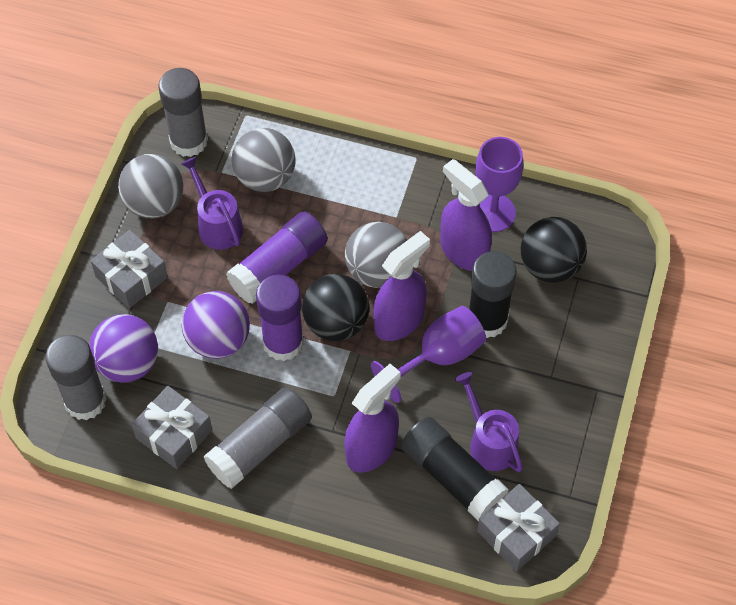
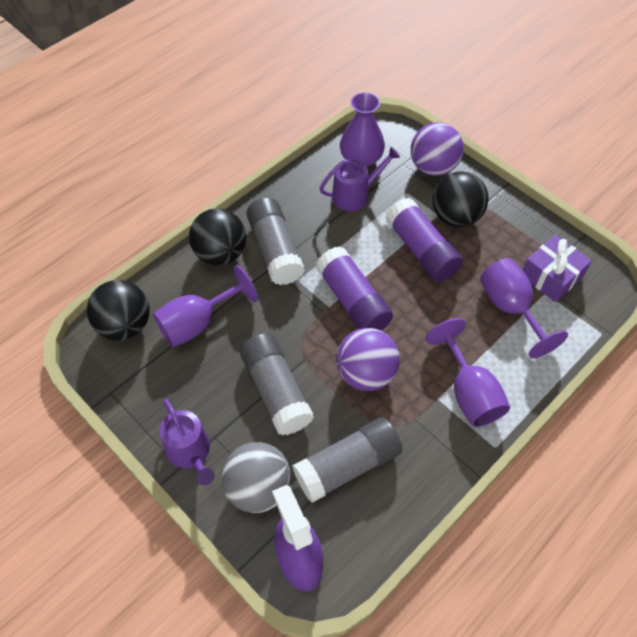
black ball: [302,274,369,341] [521,217,587,283] = 2 -> [87,280,150,341] [189,208,246,266] [433,171,489,227] = 3
black glue stick: [401,417,509,521] [469,251,517,338] = 2 -> none = 0
grey ball: [118,154,183,218] [232,128,296,192] [345,222,407,288] = 3 -> [221,442,291,513] = 1
grey gift: [91,230,168,309] [132,386,212,469] [477,484,560,571] = 3 -> none = 0
purple gift: none = 0 -> [523,235,592,302] = 1
purple goblet: [371,306,486,403] [475,137,523,232] = 2 -> [153,265,258,347] [426,318,510,427] [480,258,568,358] = 3
purple spray bottle: [344,364,400,472] [374,231,430,341] [440,159,492,271] = 3 -> [272,485,323,591] = 1
purple vase: none = 0 -> [340,92,385,167] = 1

